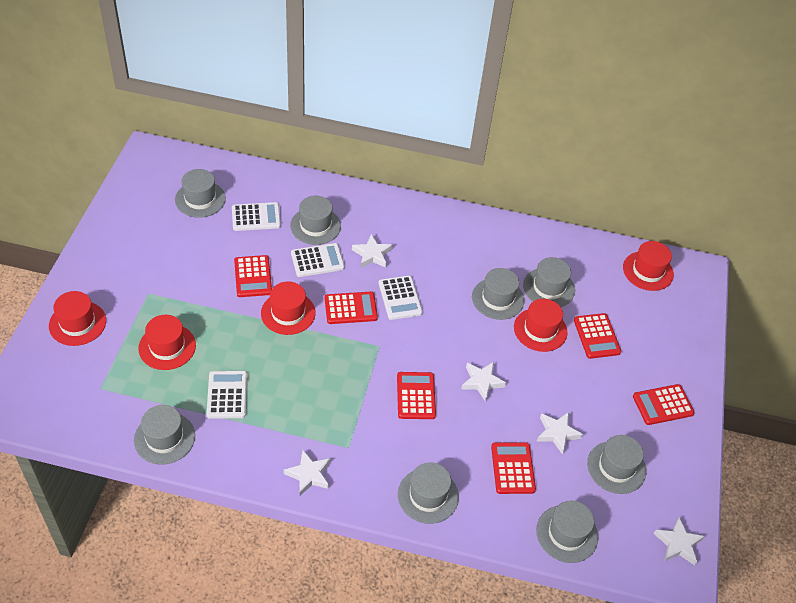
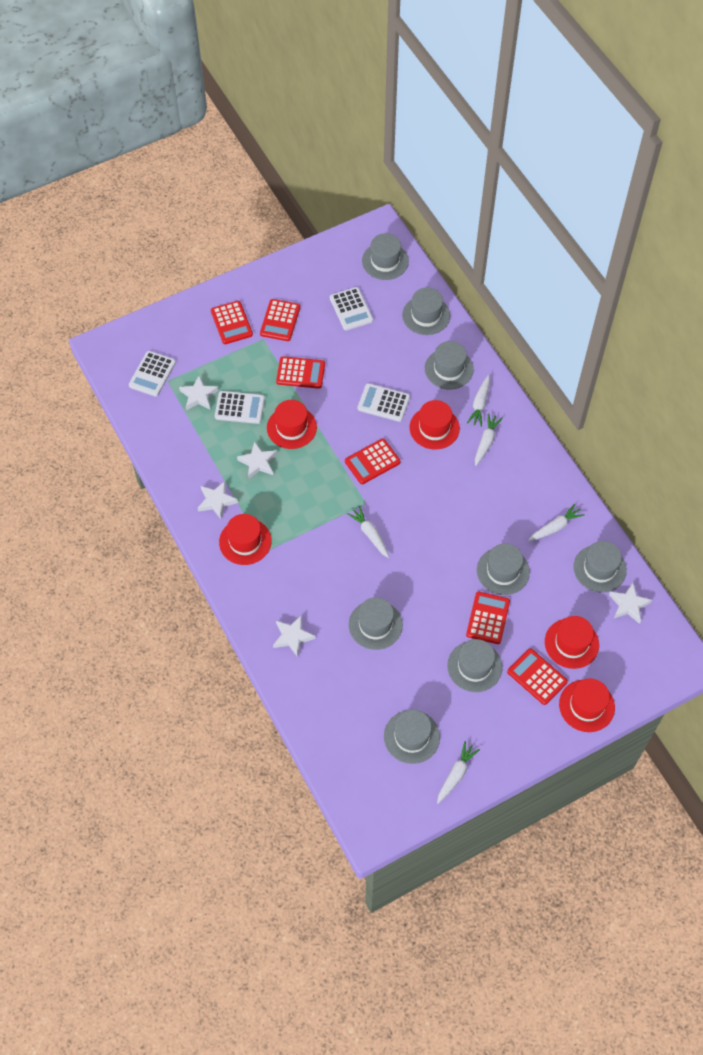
white carrot: none = 0 -> [347,506,389,558] [437,741,480,804] [467,375,490,427] [475,413,503,466] [528,504,585,541] = 5

